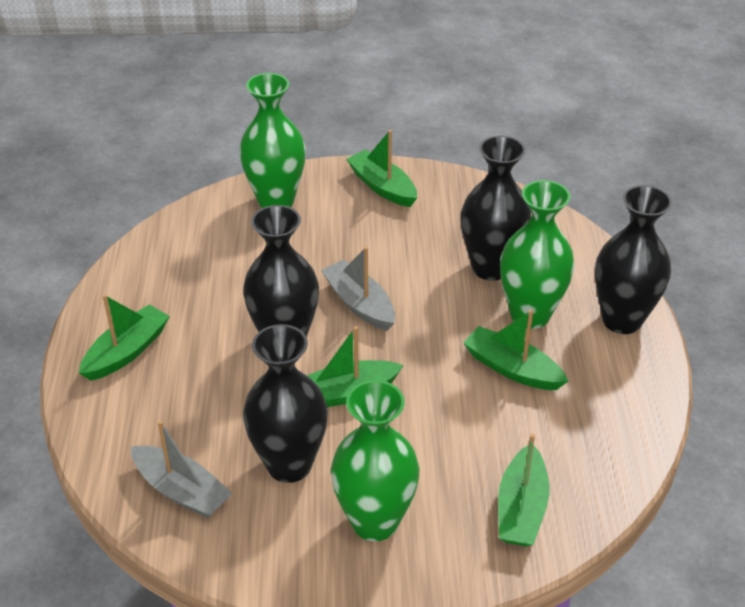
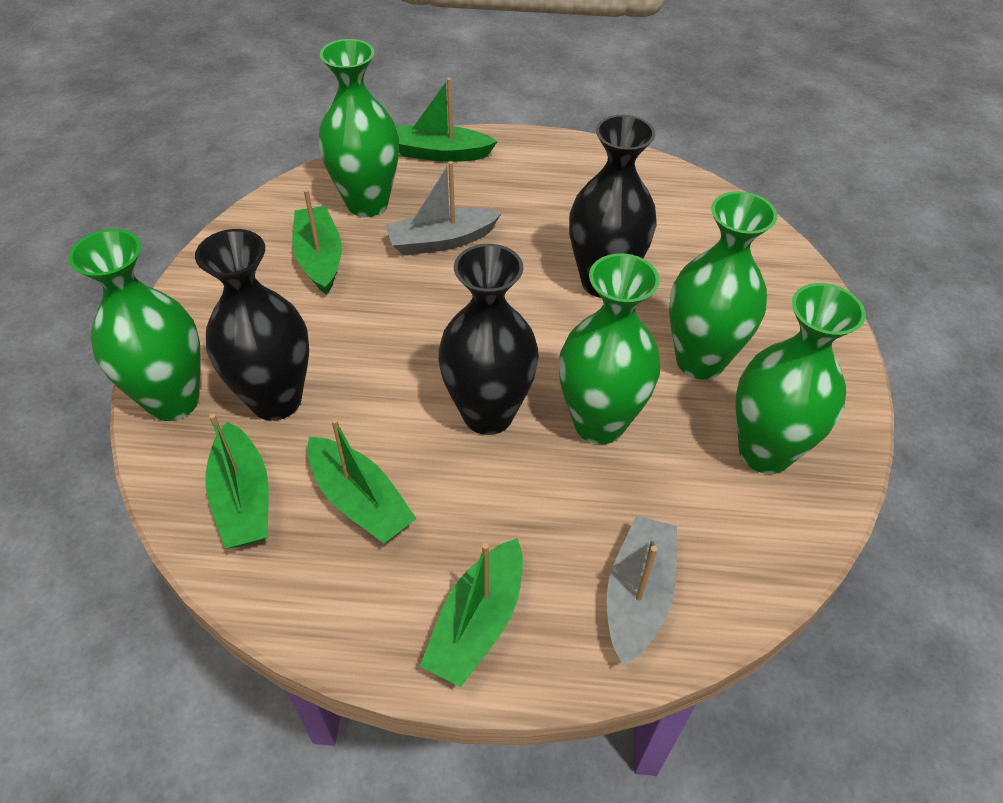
black vase: [243,205,319,337] [243,324,328,483] [461,136,531,281] [595,185,672,334] = 4 -> [195,229,309,421] [438,244,539,435] [569,114,657,298] = 3
green vase: [239,73,306,208] [331,380,419,541] [500,180,575,329] = 3 -> [68,229,201,421] [318,39,399,217] [559,253,661,444] [669,191,777,379] [735,283,866,474] = 5

